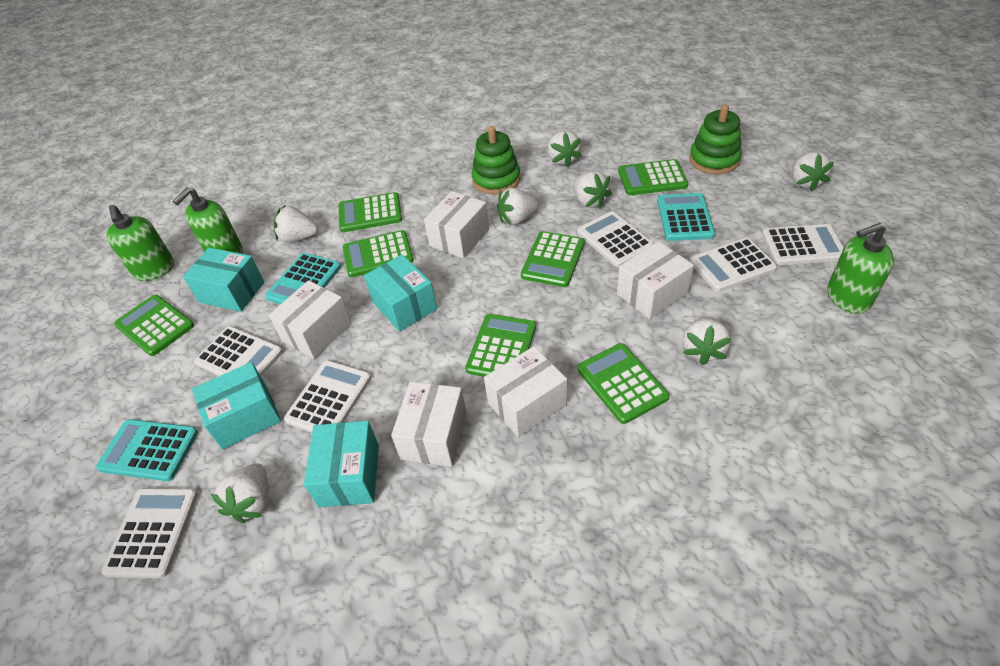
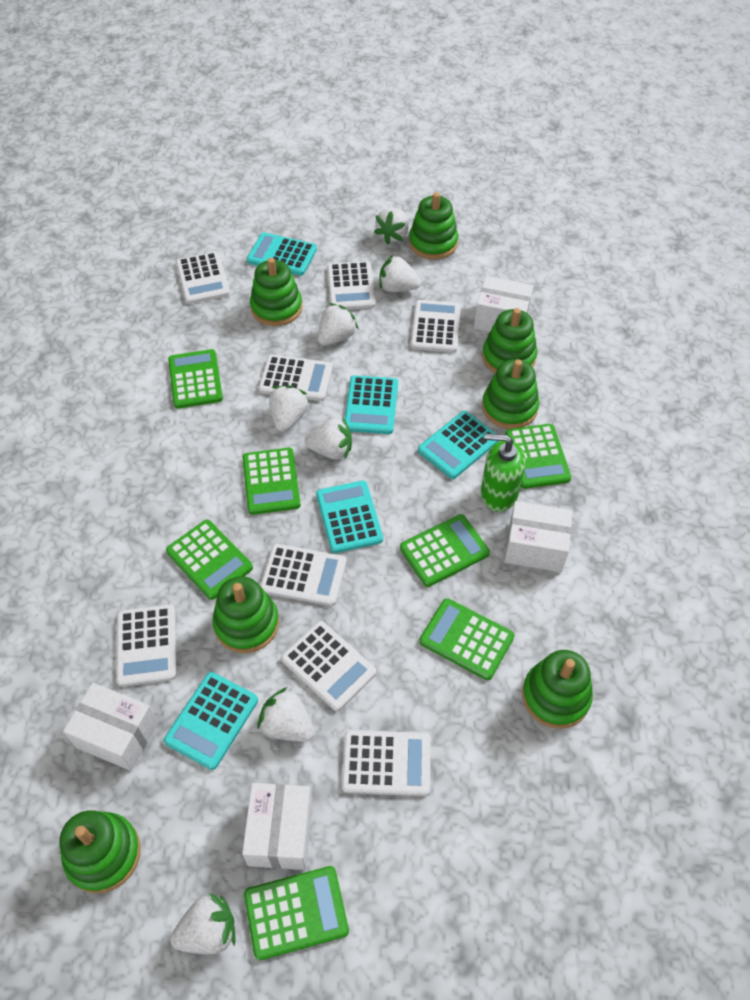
green soap dispenser: [106,205,174,281] [173,187,243,254] [827,223,894,314] = 3 -> [481,433,525,512] = 1
green stacking toy: [471,126,520,194] [689,104,742,174] = 2 -> [59,811,141,894] [212,576,279,653] [250,258,302,326] [409,192,458,260] [482,308,537,373] [482,359,539,429] [522,650,593,729] = 7
turquoise box: [183,248,264,312] [192,362,281,450] [304,421,379,507] [364,255,437,331] = 4 -> none = 0
turquoise calculator: [96,419,198,481] [265,253,341,304] [657,193,715,241] = 3 -> [164,672,258,770] [247,232,317,276] [316,481,383,553] [345,375,398,434] [418,411,499,479] = 5
white box: [269,280,351,359] [391,382,467,467] [424,191,489,259] [484,346,567,437] [617,241,694,319] = 5 -> [63,683,158,771] [242,783,313,870] [474,276,534,332] [504,501,573,572] = 4
white calculator: [101,488,198,578] [194,326,283,377] [284,360,371,432] [577,211,654,267] [689,237,777,292] [762,224,844,265] = 6 -> [116,605,177,687] [176,252,230,304] [258,355,333,401] [260,544,347,606] [281,621,376,711] [327,261,376,310] [342,730,431,796] [411,300,461,353] = 8

